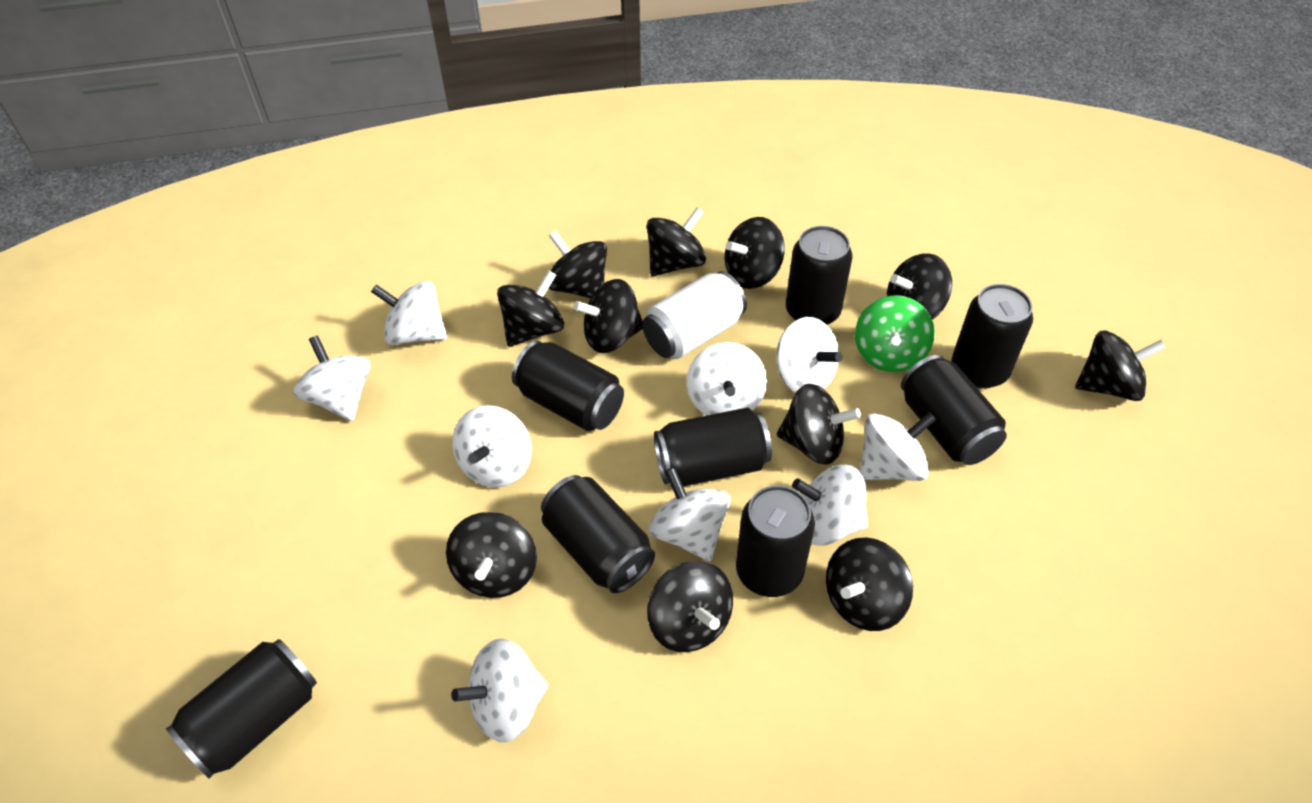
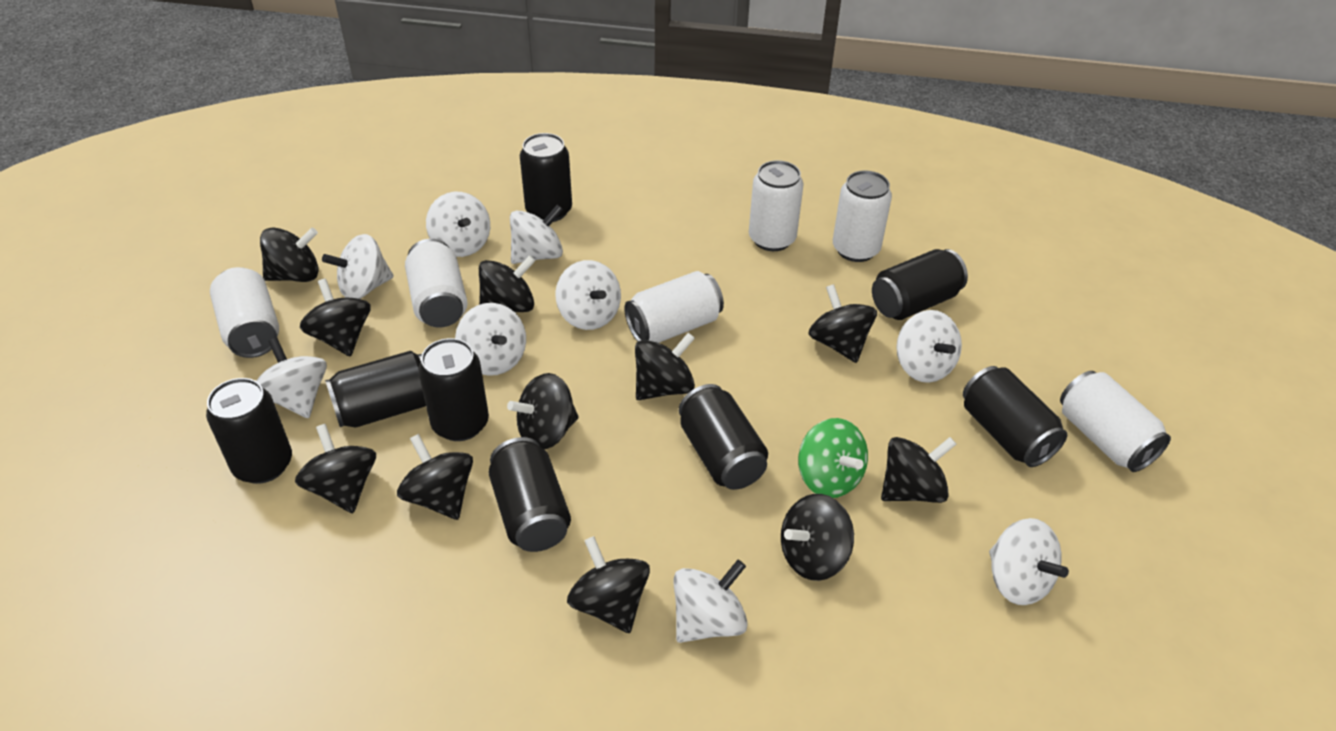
white can: [642,271,747,359] = 1 -> [210,267,279,358] [405,239,467,328] [624,271,724,343] [749,160,803,251] [833,170,892,262] [1060,371,1171,472] = 6

